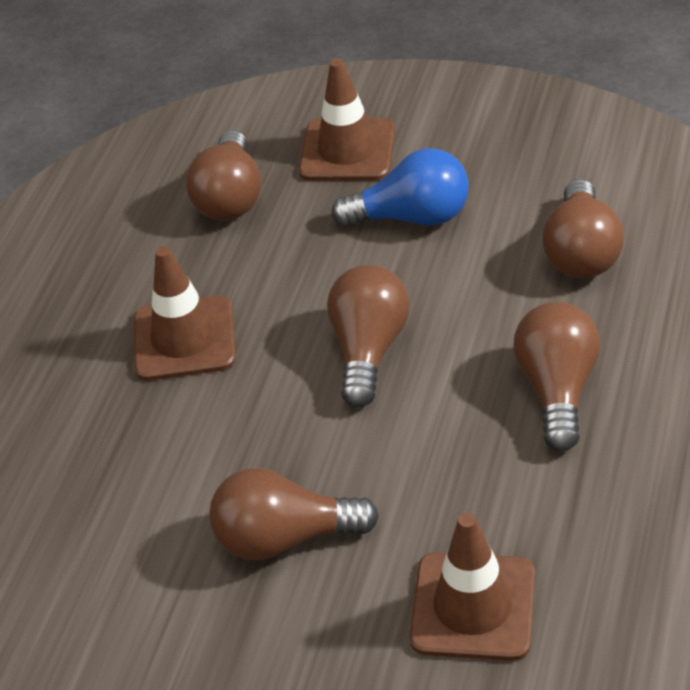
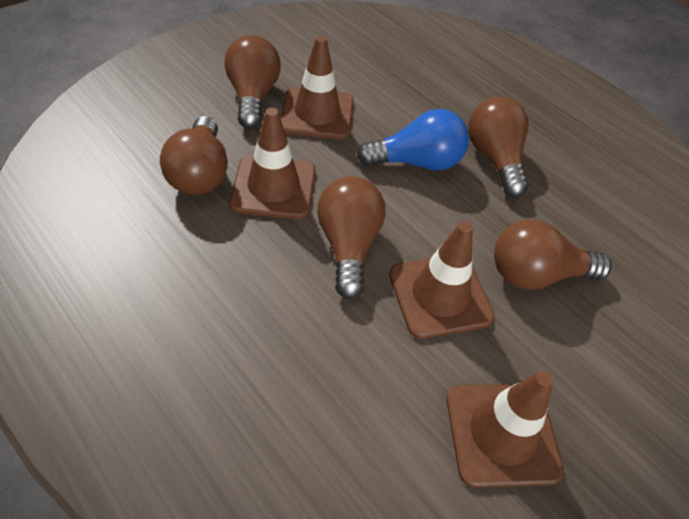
brown traffic cone: [134,246,236,381] [299,58,395,181] [409,513,535,661] = 3 -> [229,108,315,220] [280,36,354,140] [389,221,495,339] [446,371,564,488] = 4

